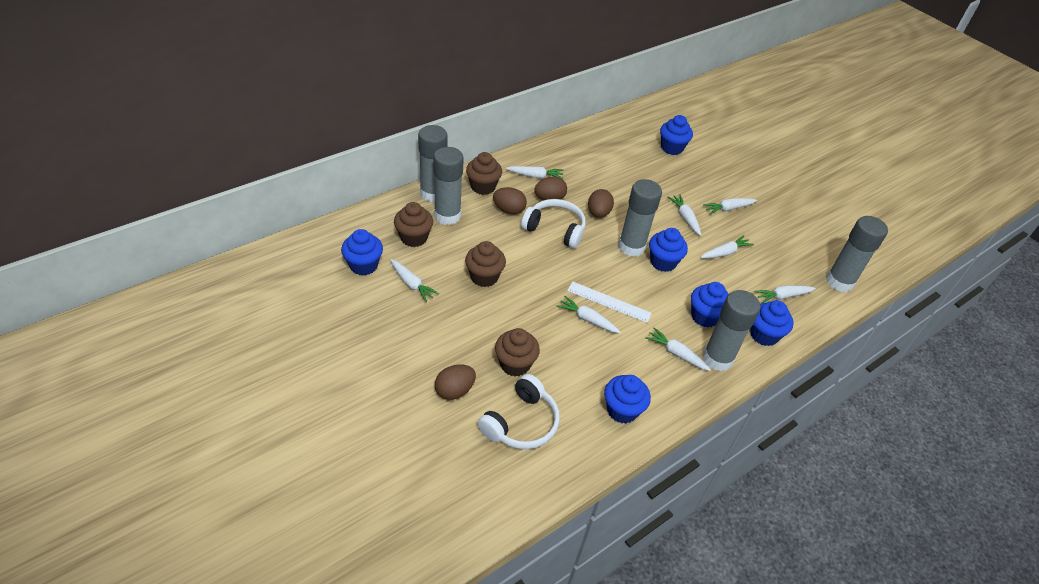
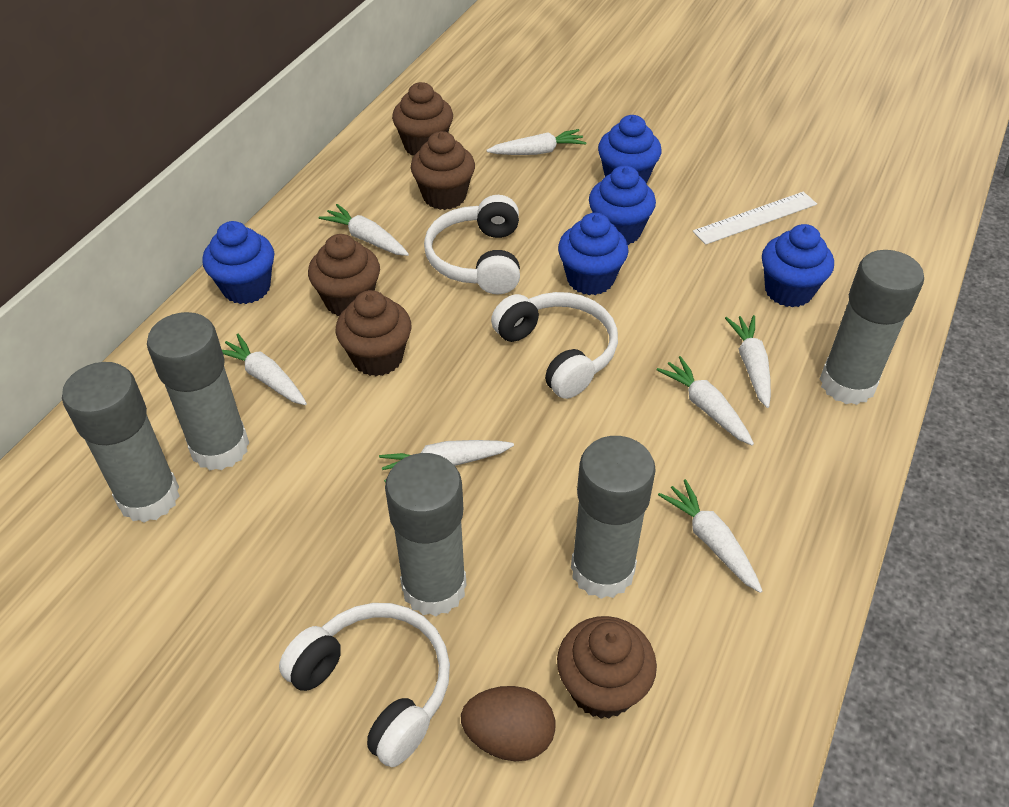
blue cupcake: [341,229,383,276] [604,375,651,423] [649,228,688,272] [660,115,693,155] [691,282,729,327] [750,300,794,346] = 6 -> [202,221,274,304] [558,213,629,295] [589,165,656,245] [598,115,662,184] [762,224,834,308] = 5
brown cupcake: [394,202,433,247] [465,241,506,287] [466,152,502,195] [495,328,540,377] = 4 -> [308,234,380,316] [336,290,411,376] [392,82,453,156] [411,131,475,210] [557,616,657,719] = 5
brown egg: [435,364,476,400] [493,187,527,214] [534,176,567,200] [588,189,614,218] = 4 -> [461,686,555,761] = 1
white carrot: [390,259,439,302] [506,166,563,179] [557,296,621,333] [645,328,711,371] [667,194,701,236] [700,235,754,258] [703,198,757,214] [754,285,816,303] = 8 -> [222,334,307,405] [319,204,409,256] [379,440,514,483] [486,129,587,155] [656,356,754,446] [658,479,762,593] [725,315,771,408] = 7
white headphones: [478,374,560,449] [521,199,586,248] = 2 -> [279,603,450,767] [424,195,520,294] [491,292,618,399] = 3

